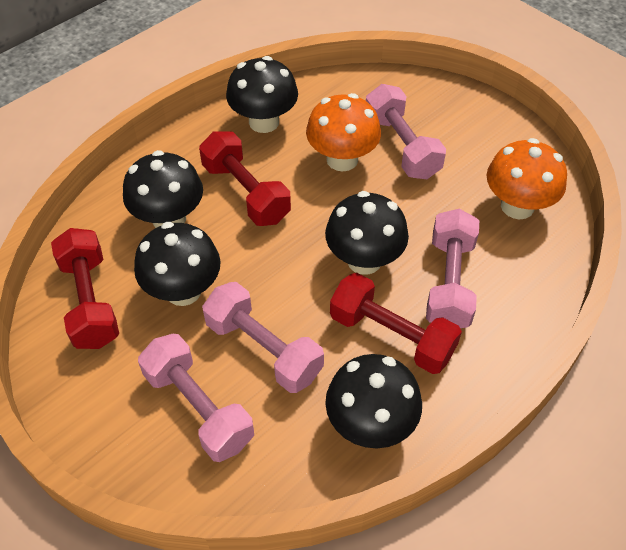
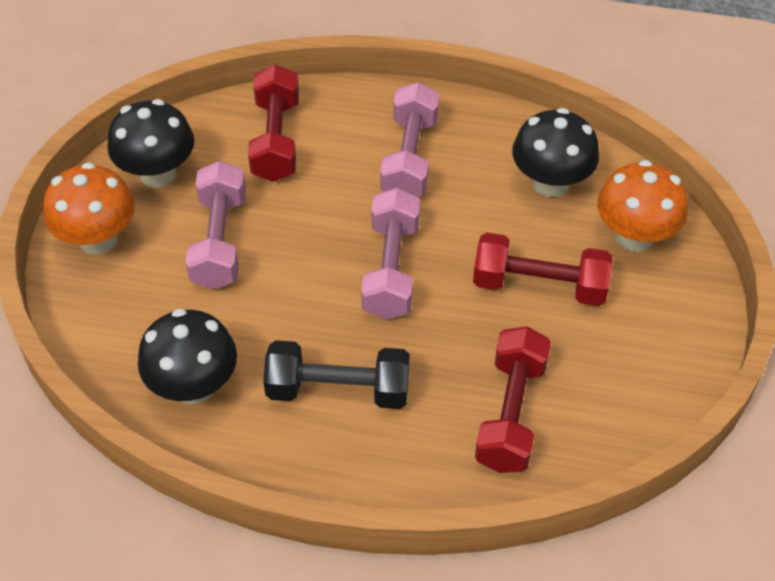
black dumbbell: none = 0 -> [263,340,410,409] = 1
black mushroom: [123,150,203,228] [134,222,221,306] [226,56,298,133] [325,191,409,275] [325,354,422,448] = 5 -> [107,99,194,188] [138,308,237,404] [512,108,599,197] = 3
pink dumbbell: [138,334,254,462] [202,282,324,393] [366,84,446,179] [426,209,479,328] = 4 -> [185,161,246,290] [361,188,420,319] [380,82,440,197] = 3

